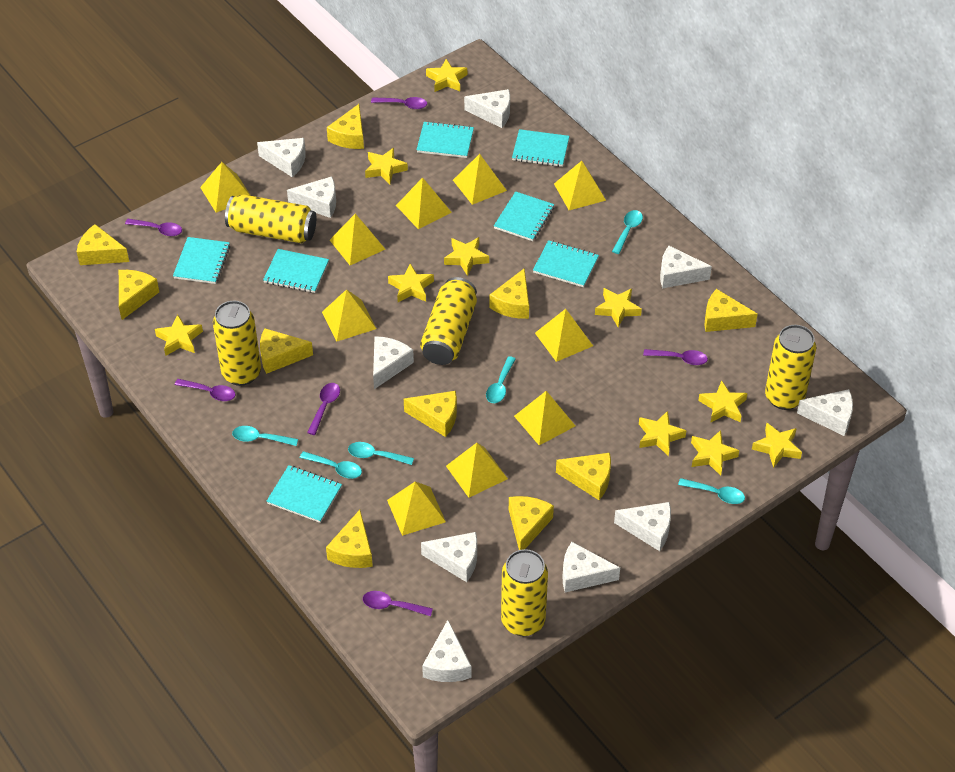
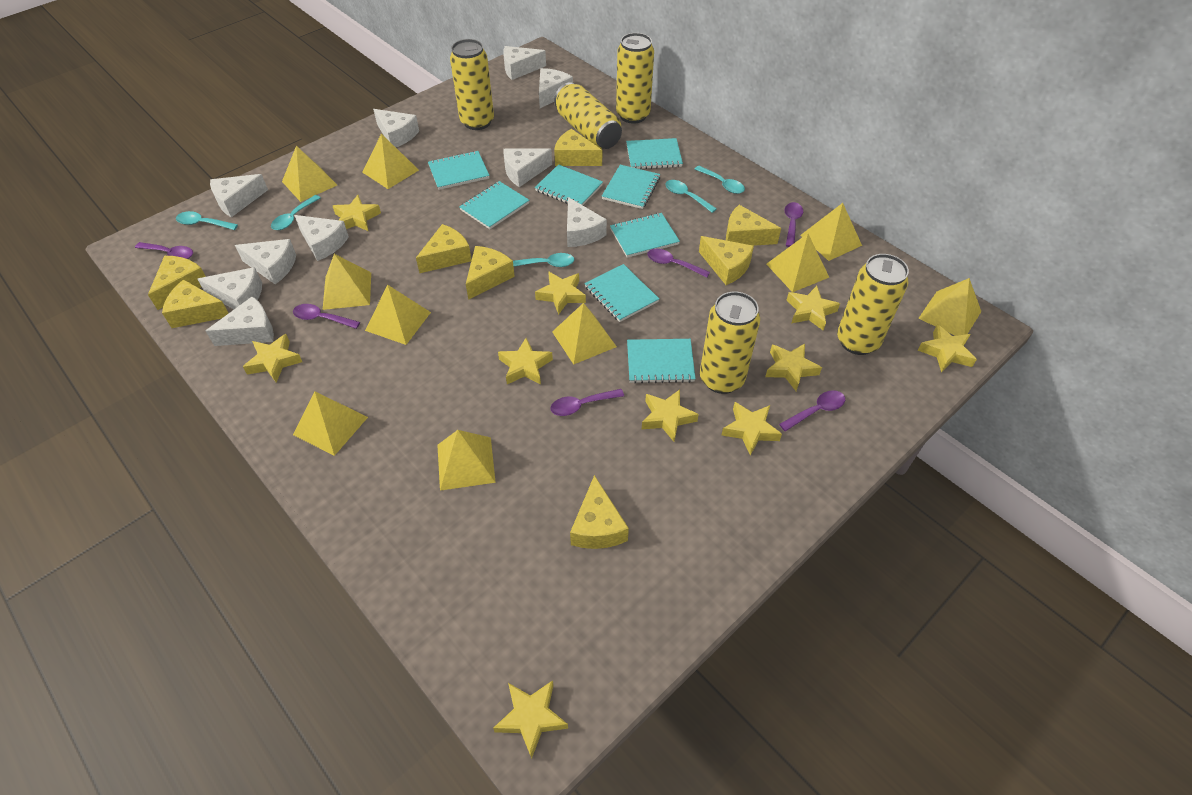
turquoise notebook: [173,237,230,284] [263,249,329,293] [267,465,342,523] [417,121,474,158] [494,191,554,241] [512,129,569,167] [533,240,599,287] = 7 -> [428,151,490,190] [459,181,529,229] [535,164,603,205] [584,264,659,322] [602,165,660,209] [610,213,680,258] [626,138,683,169] [627,339,696,384] = 8
turquoise spoon: [232,426,298,446] [300,451,362,479] [348,442,414,465] [486,356,516,403] [612,210,643,254] [678,478,745,504] = 6 -> [176,211,238,230] [271,195,321,230] [513,253,574,267] [665,180,717,213] [695,166,745,194] = 5
yellow cheese: [77,224,129,265] [119,270,159,320] [260,328,313,374] [326,510,373,568] [327,104,364,149] [404,391,457,437] [489,268,529,319] [509,496,554,550] [556,453,611,500] [704,289,758,332] = 10 -> [148,256,206,310] [162,280,229,328] [416,224,472,273] [466,246,515,300] [554,129,602,166] [570,475,629,549] [699,236,754,285] [726,205,781,246] = 8

